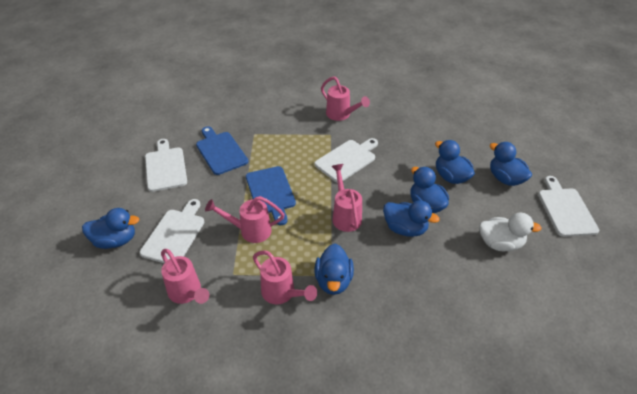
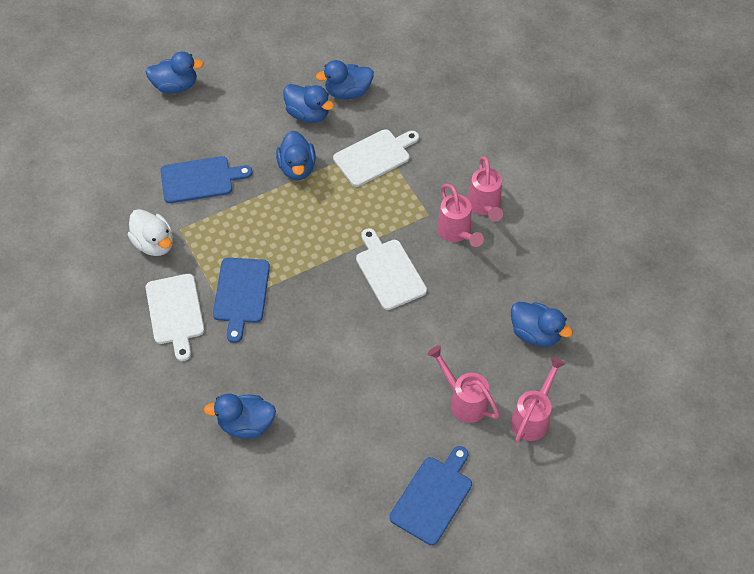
blue cutting board: [196,126,248,175] [246,166,296,225] = 2 -> [161,156,252,203] [213,258,270,343] [389,446,472,545] = 3
pink watering can: [161,249,209,304] [205,196,285,243] [253,250,317,304] [321,76,370,121] [331,164,362,232] = 5 -> [427,345,500,423] [437,184,484,247] [468,156,503,222] [511,357,566,443] = 4
white cutting board: [140,199,204,263] [145,139,187,192] [314,138,378,183] [538,176,599,237] = 4 -> [146,274,204,361] [333,129,419,187] [356,228,427,310] = 3

